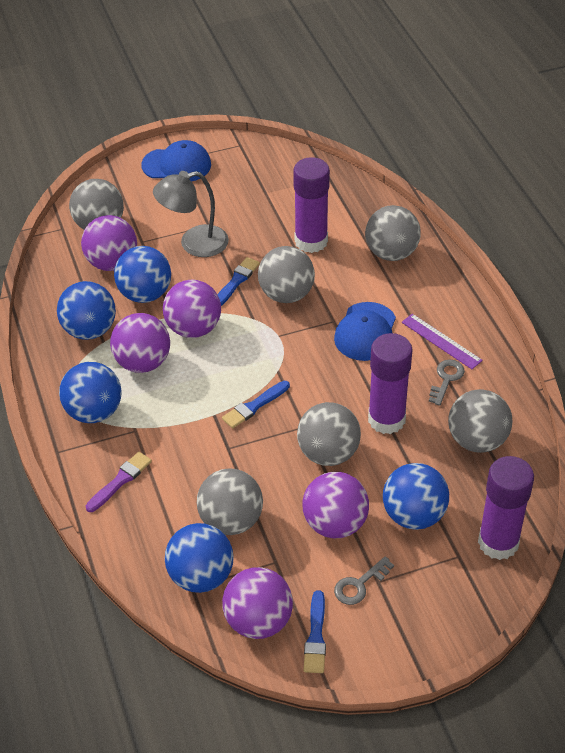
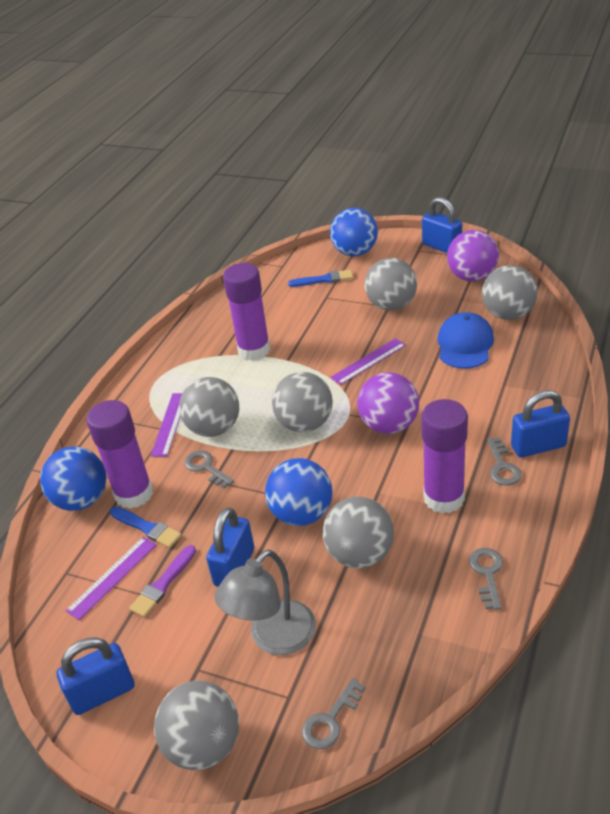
blue ball: [57,281,116,340] [59,362,122,423] [114,246,171,303] [165,523,234,593] [383,463,449,530] = 5 -> [40,446,107,511] [265,458,333,526] [330,208,378,256] = 3
blue brush: [217,257,260,306] [222,381,290,428] [304,590,326,673] = 3 -> [110,506,182,548] [288,270,353,287] = 2
blue cap: [141,140,211,182] [334,302,396,361] = 2 -> [438,312,494,369] = 1
blue padlock: none = 0 -> [57,637,135,715] [206,507,254,587] [422,197,462,253] [511,390,570,458] = 4
grey key: [334,556,394,605] [429,360,465,406] = 2 -> [184,450,234,488] [302,678,365,749] [469,548,503,610] [487,437,521,486] = 4
purple ball: [81,215,137,271] [110,313,170,373] [163,279,221,338] [222,567,293,639] [302,472,369,538] = 5 -> [357,372,419,434] [447,230,499,282] = 2
purple ruler: [402,314,483,369] = 1 -> [66,537,157,620] [151,393,182,457] [330,338,406,385] = 3

